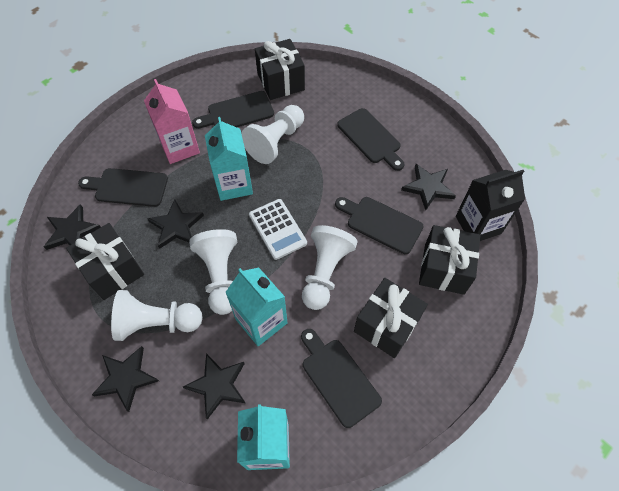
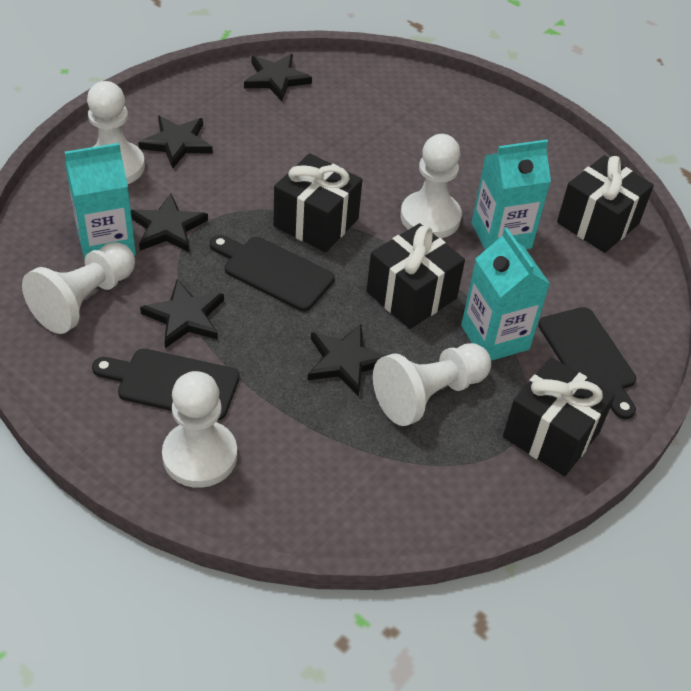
black carton: [456,170,525,241] = 1 -> none = 0
black cutting board: [78,168,168,207] [192,91,274,129] [301,329,382,428] [335,197,424,254] [337,108,405,171] = 5 -> [92,349,240,421] [210,235,334,311] [538,307,636,419] = 3
pink carton: [144,79,200,164] = 1 -> none = 0
white calculator: [249,199,307,260] = 1 -> none = 0
white pawn: [111,290,203,341] [189,229,237,315] [241,105,304,164] [302,225,357,310] = 4 -> [22,242,135,334] [87,81,145,184] [162,371,237,488] [373,343,491,426] [400,134,462,238] = 5

